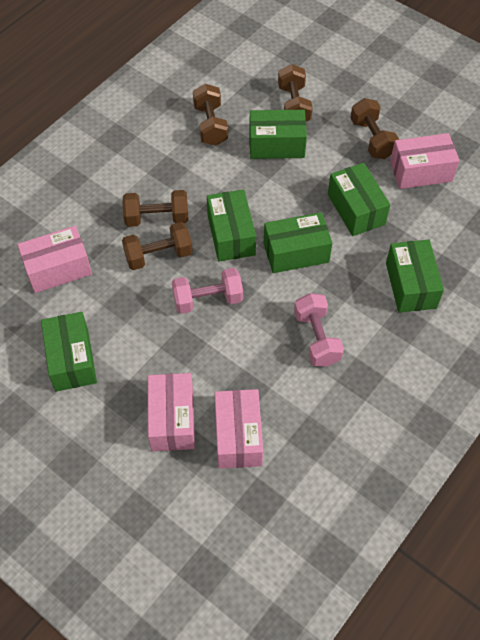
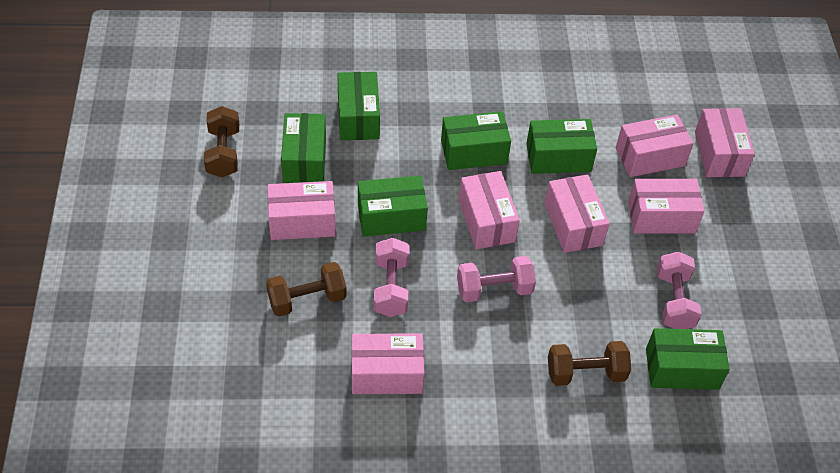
brown dumbbell: [122,190,189,227] [122,222,193,270] [193,84,228,146] [278,64,313,122] [350,98,399,159] = 5 -> [204,106,239,177] [266,262,347,317] [548,341,631,386] = 3
pink box: [17,226,92,293] [148,373,195,451] [214,389,263,469] [390,133,460,189] = 4 -> [268,181,336,240] [351,334,425,394] [459,171,520,249] [544,174,610,253] [616,115,694,177] [628,179,704,234] [695,108,755,177] = 7
pink dumbbell: [172,268,243,314] [294,293,344,367] = 2 -> [374,238,409,317] [457,256,536,302] [657,251,702,329] = 3

